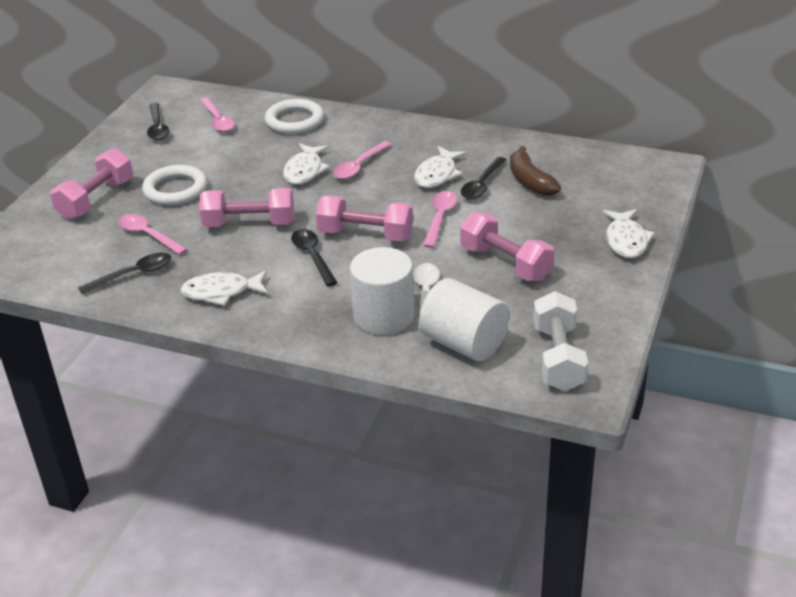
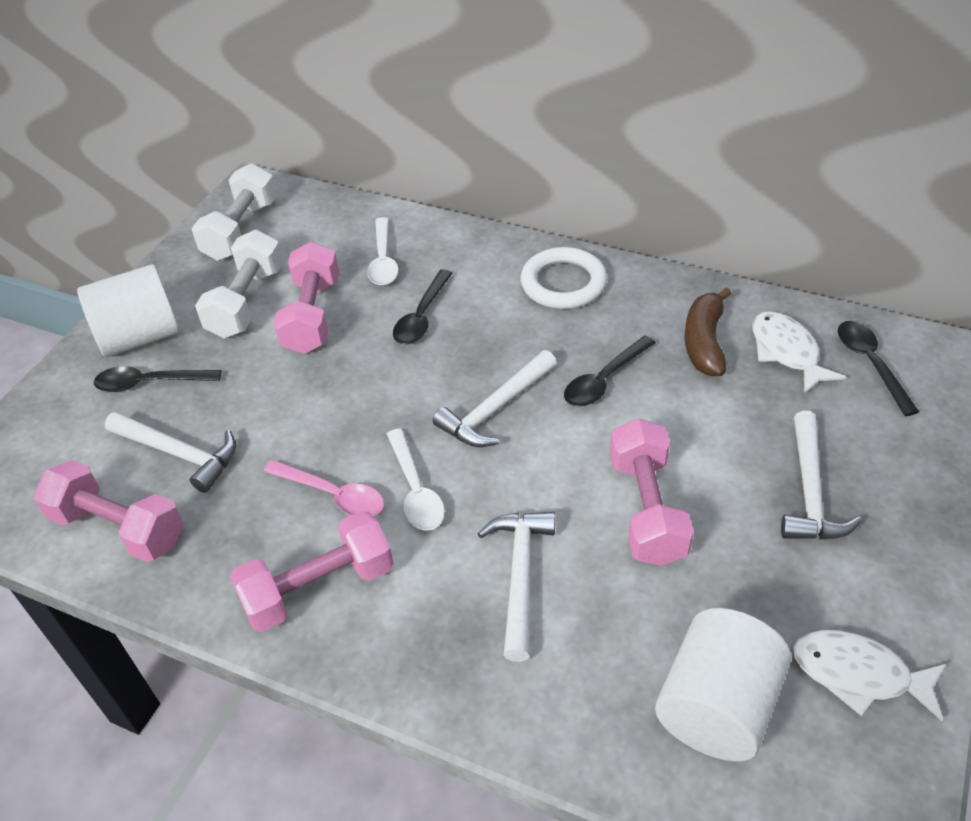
pink spoon: [118,214,188,255] [200,98,234,132] [333,141,392,179] [423,191,457,248] = 4 -> [264,460,384,516] = 1
white dumbbell: [534,291,588,391] = 1 -> [192,163,277,261] [195,230,283,338] = 2
white fish: [180,270,268,306] [283,143,330,185] [414,146,467,188] [603,209,655,258] = 4 -> [752,311,846,394] [793,630,947,721] = 2
white hammer: none = 0 -> [105,412,236,493] [433,350,557,447] [478,512,555,662] [781,411,862,540] = 4
white ring: [142,165,207,205] [265,99,324,134] = 2 -> [521,247,607,309] = 1
white spoon: [413,263,440,330] = 1 -> [367,217,399,285] [387,429,445,531] = 2

